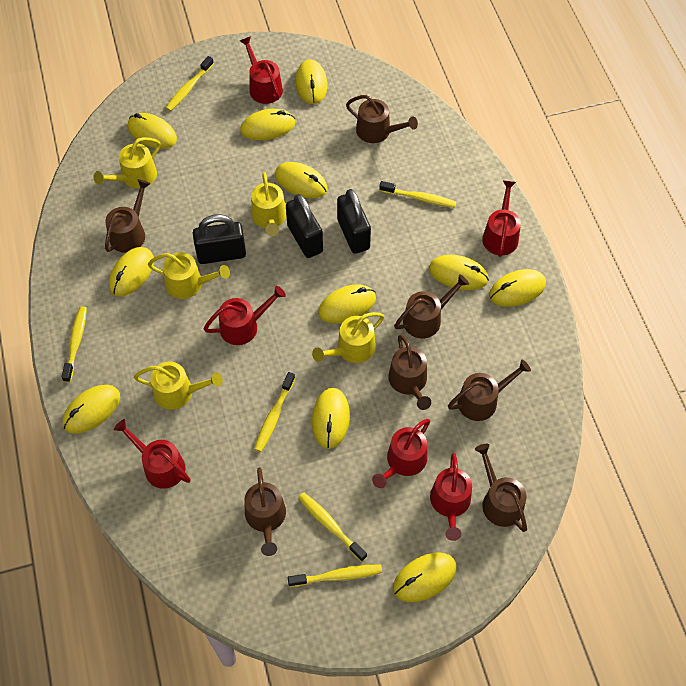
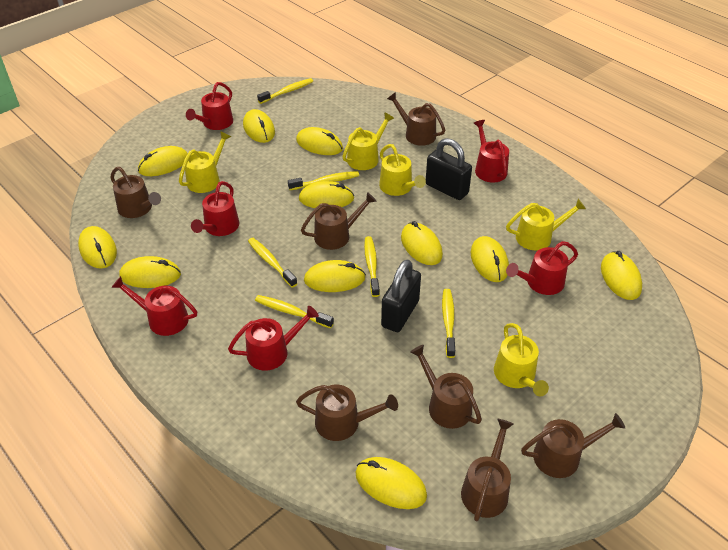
black padlock: [193,214,246,264] [286,194,323,258] [337,189,371,254] = 3 -> [381,259,421,332] [426,138,472,200] = 2

